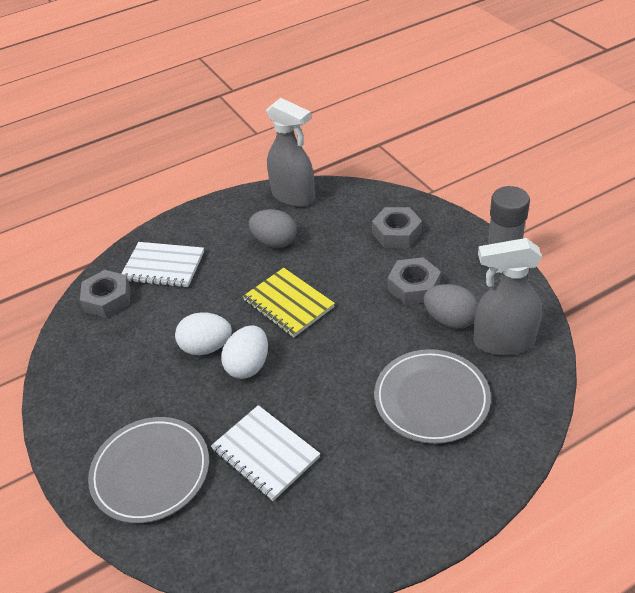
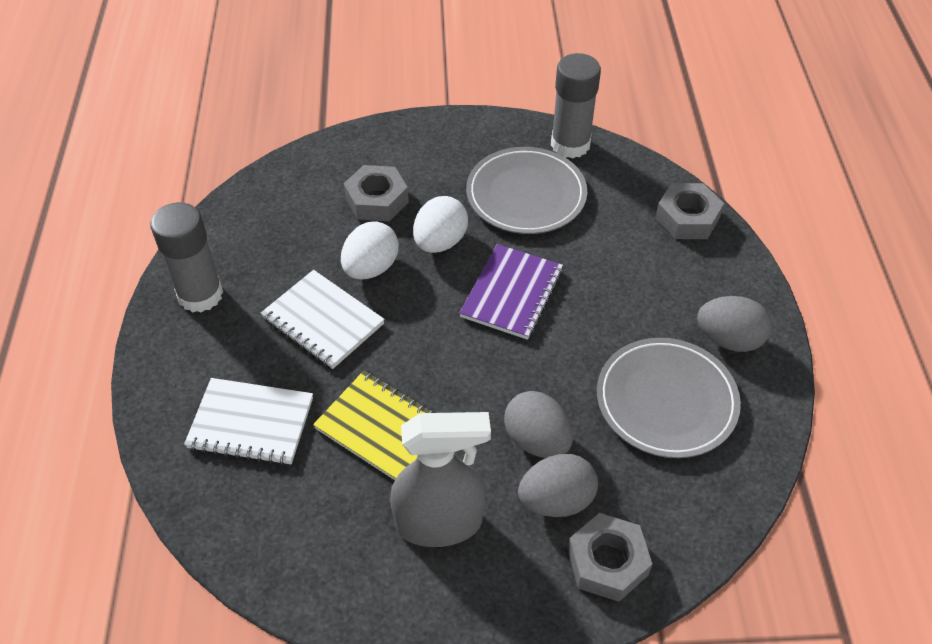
grey egg: [249,209,297,248] [424,284,478,329] = 2 -> [504,391,573,458] [518,454,598,517] [697,296,772,352] = 3
grey glue stick: [488,186,530,273] = 1 -> [151,202,223,313] [551,53,601,159] = 2
grey spray bottle: [266,98,315,207] [474,238,542,356] = 2 -> [390,412,491,547] = 1
purple notebook: none = 0 -> [459,244,563,340] = 1

